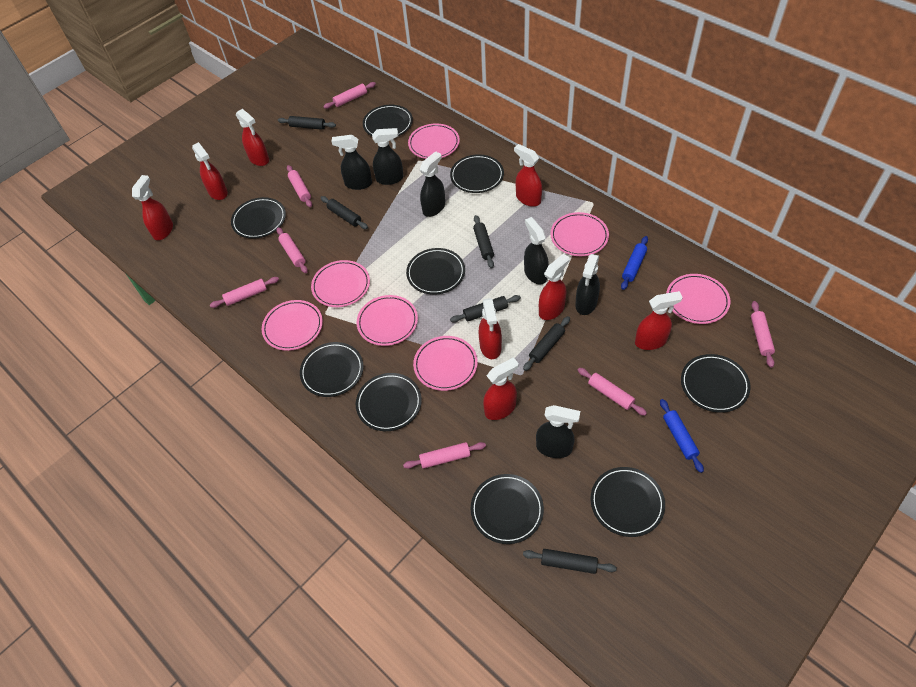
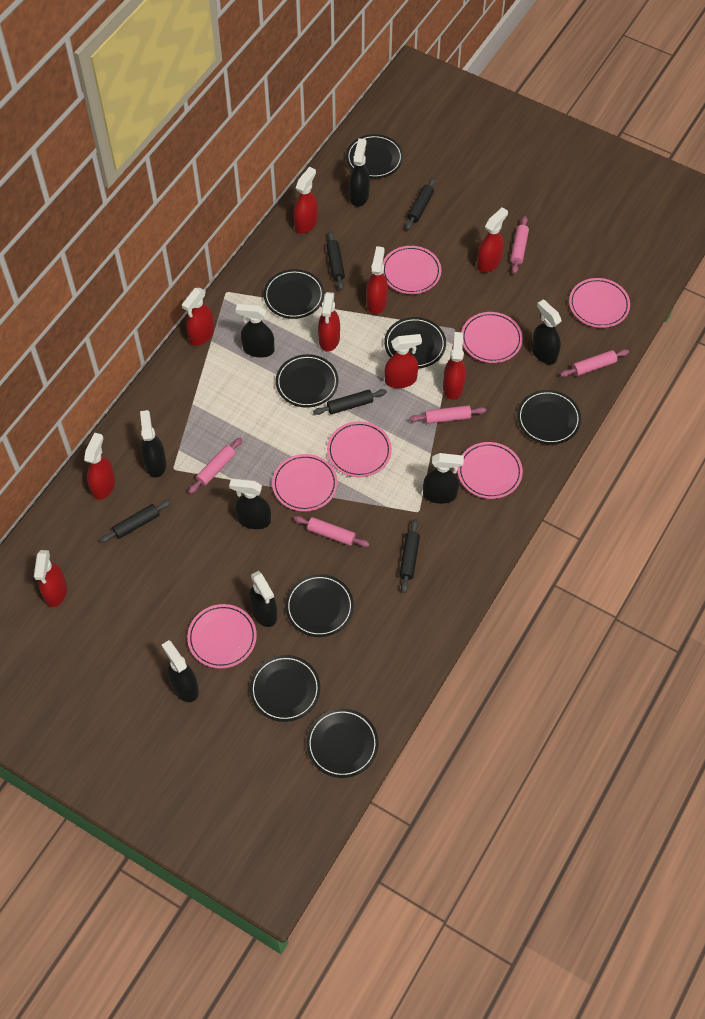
black plate: [231,197,286,239] [300,342,363,397] [356,373,422,431] [363,105,413,136] [406,248,465,295] [450,154,504,193] [471,474,544,544] [590,467,665,537] [681,354,751,413] = 9 -> [250,655,320,722] [264,269,324,319] [276,354,338,408] [285,574,354,637] [306,709,378,778] [346,134,403,178] [384,317,446,368] [517,390,581,445] = 8
black rolling pin: [278,116,336,130] [320,196,368,229] [450,295,521,322] [473,215,494,268] [523,316,570,371] [523,549,617,574] = 6 -> [100,500,171,543] [313,389,387,415] [326,231,345,290] [400,519,420,593] [406,178,436,230] = 5
black spray bottle: [331,135,372,190] [372,128,403,185] [420,151,445,217] [524,217,549,284] [536,405,580,458] [575,254,600,315] = 6 -> [140,410,166,478] [162,640,199,702] [229,478,271,529] [236,304,274,358] [249,571,277,627] [349,138,370,206] [423,453,464,504] [531,299,562,364] = 8
blue rolling pin: [621,236,648,290] [660,399,704,473] = 2 -> none = 0
pink rolling pin: [210,277,279,308] [277,227,308,273] [287,165,312,207] [324,82,376,109] [403,442,486,469] [578,368,647,416] [751,301,775,368] = 7 -> [188,438,242,494] [294,516,369,547] [410,405,486,424] [510,216,529,274] [560,349,629,377] = 5
red spray bottle: [132,175,173,240] [192,142,228,200] [236,109,269,166] [479,298,502,359] [483,357,518,420] [514,144,542,207] [539,254,570,320] [635,291,683,350] = 8 -> [34,550,67,607] [84,433,115,500] [182,288,214,346] [294,167,318,234] [318,292,340,352] [366,246,388,314] [385,334,422,388] [443,332,466,400] [477,207,508,272] = 9

